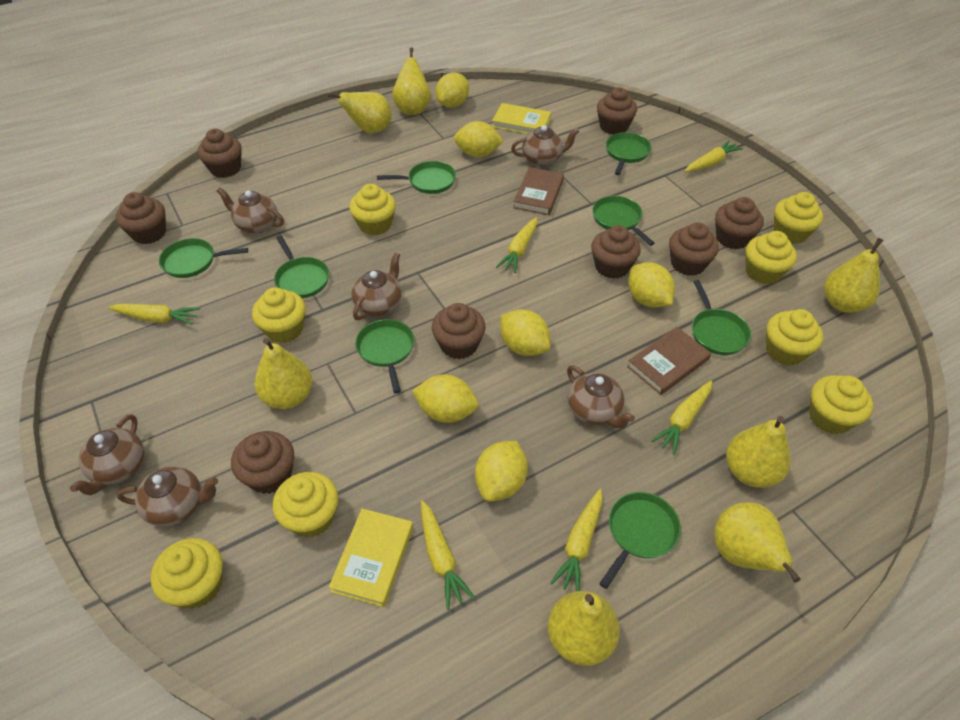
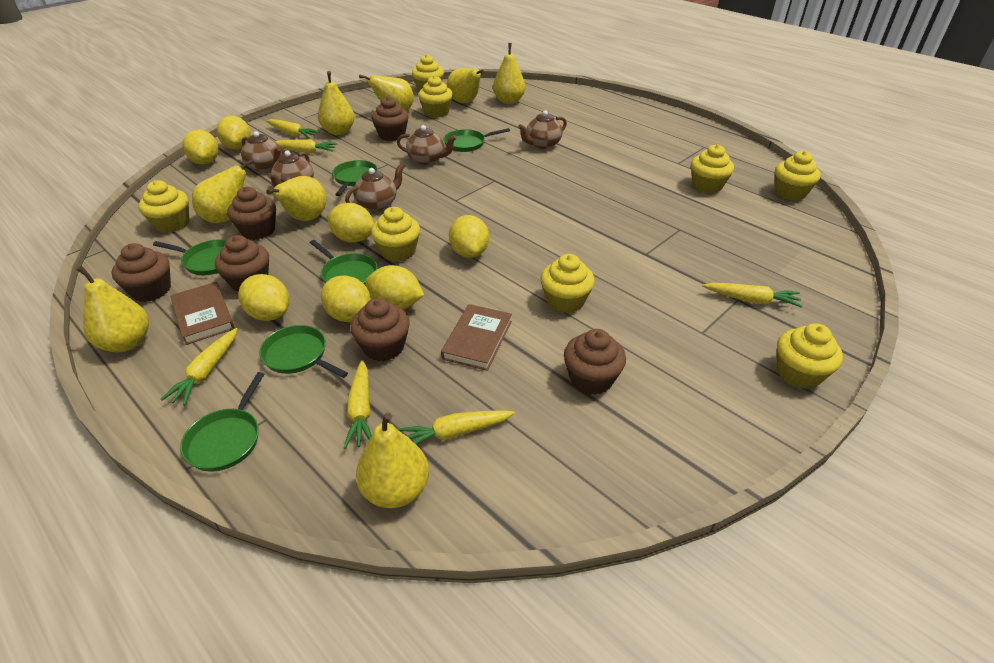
brown cupcake: [116,192,166,244] [198,129,242,178] [231,431,294,494] [432,303,486,359] [591,225,641,279] [597,87,637,135] [669,222,719,276] [715,197,764,249] = 8 -> [112,243,171,302] [215,235,269,292] [227,187,276,240] [350,298,410,361] [372,97,409,141] [564,329,626,395] = 6
brown teapot: [70,414,144,495] [117,466,218,527] [217,187,284,234] [351,253,402,320] [511,125,579,166] [567,365,635,429] = 6 -> [241,131,282,172] [267,150,314,188] [345,164,405,211] [397,125,457,165] [518,110,567,149] = 5
green pan: [159,238,248,278] [274,236,329,298] [355,319,414,393] [377,161,456,194] [592,196,655,246] [599,492,681,589] [606,132,652,175] [692,280,751,355] = 8 -> [153,240,226,275] [180,372,265,472] [259,325,348,378] [310,240,377,286] [332,160,378,196] [444,128,510,152] = 6
yellow book: [329,508,413,607] [492,103,551,134] = 2 -> none = 0
yellow lemon: [412,375,479,423] [436,72,469,108] [454,121,503,157] [475,441,528,501] [500,309,551,356] [628,263,675,308] = 6 -> [183,130,219,164] [217,116,251,149] [238,274,289,321] [321,275,371,322] [327,203,374,243] [365,265,424,309] [449,215,489,258] = 7
yellow pear: [255,338,313,409] [327,92,392,133] [392,47,431,115] [548,591,620,666] [714,502,800,583] [726,416,791,488] [824,238,883,313] = 7 -> [77,266,149,352] [192,159,254,223] [266,176,326,221] [318,71,355,135] [356,413,429,508] [359,74,414,111] [447,68,484,103] [493,43,526,104] = 8

